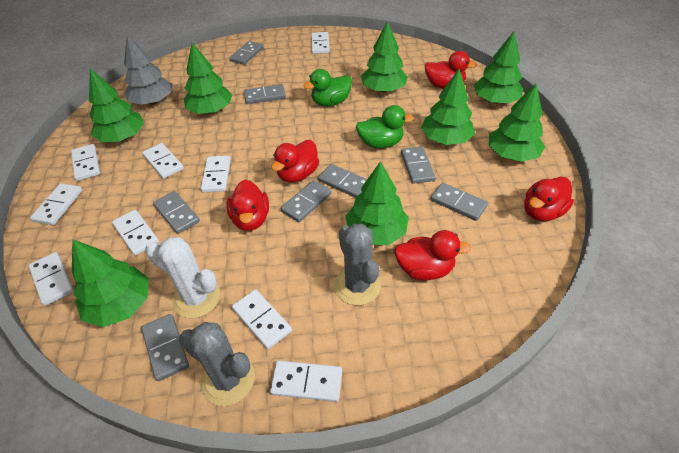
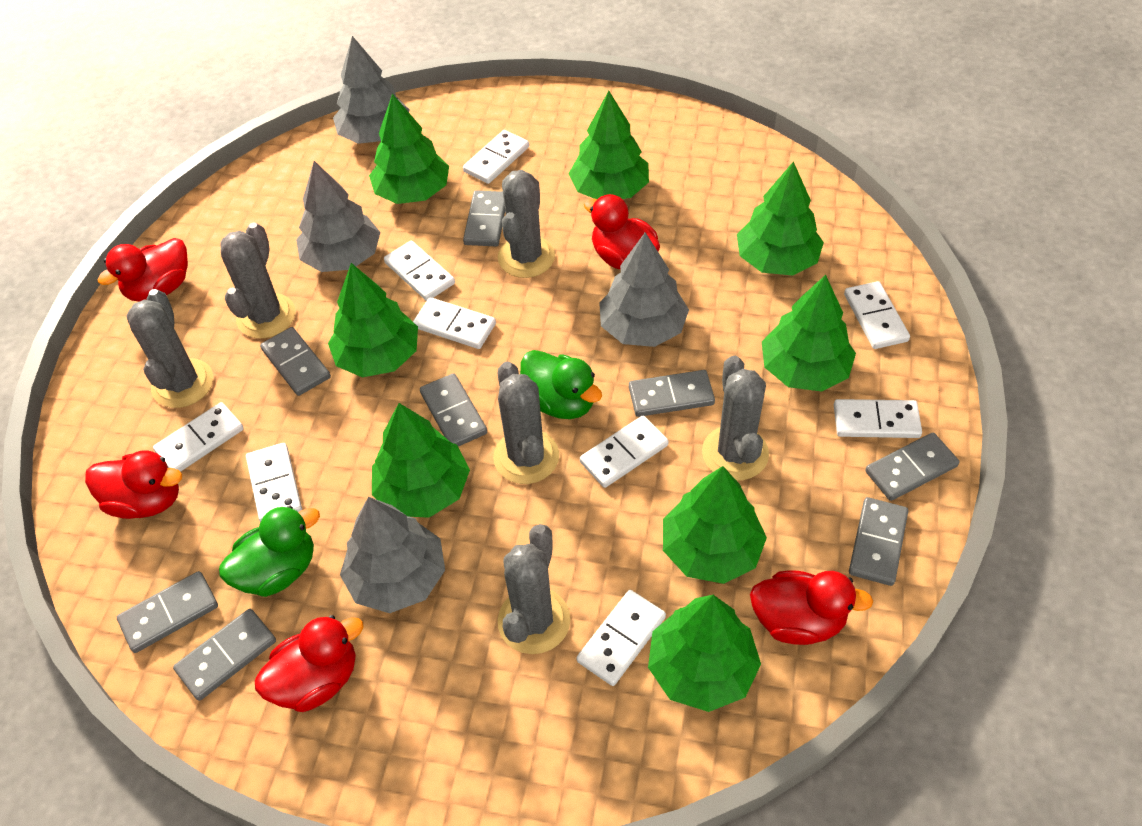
grey cactus: [179,322,255,406] [334,224,381,305] = 2 -> [126,289,213,408] [220,222,296,339] [493,362,559,484] [498,170,555,278] [498,524,570,654] [702,356,769,481] = 6
grey tree: [124,34,172,105] = 1 -> [296,161,381,272] [333,36,410,144] [340,497,445,613] [599,232,689,347] = 4
white cactus: [145,237,220,318] = 1 -> none = 0

